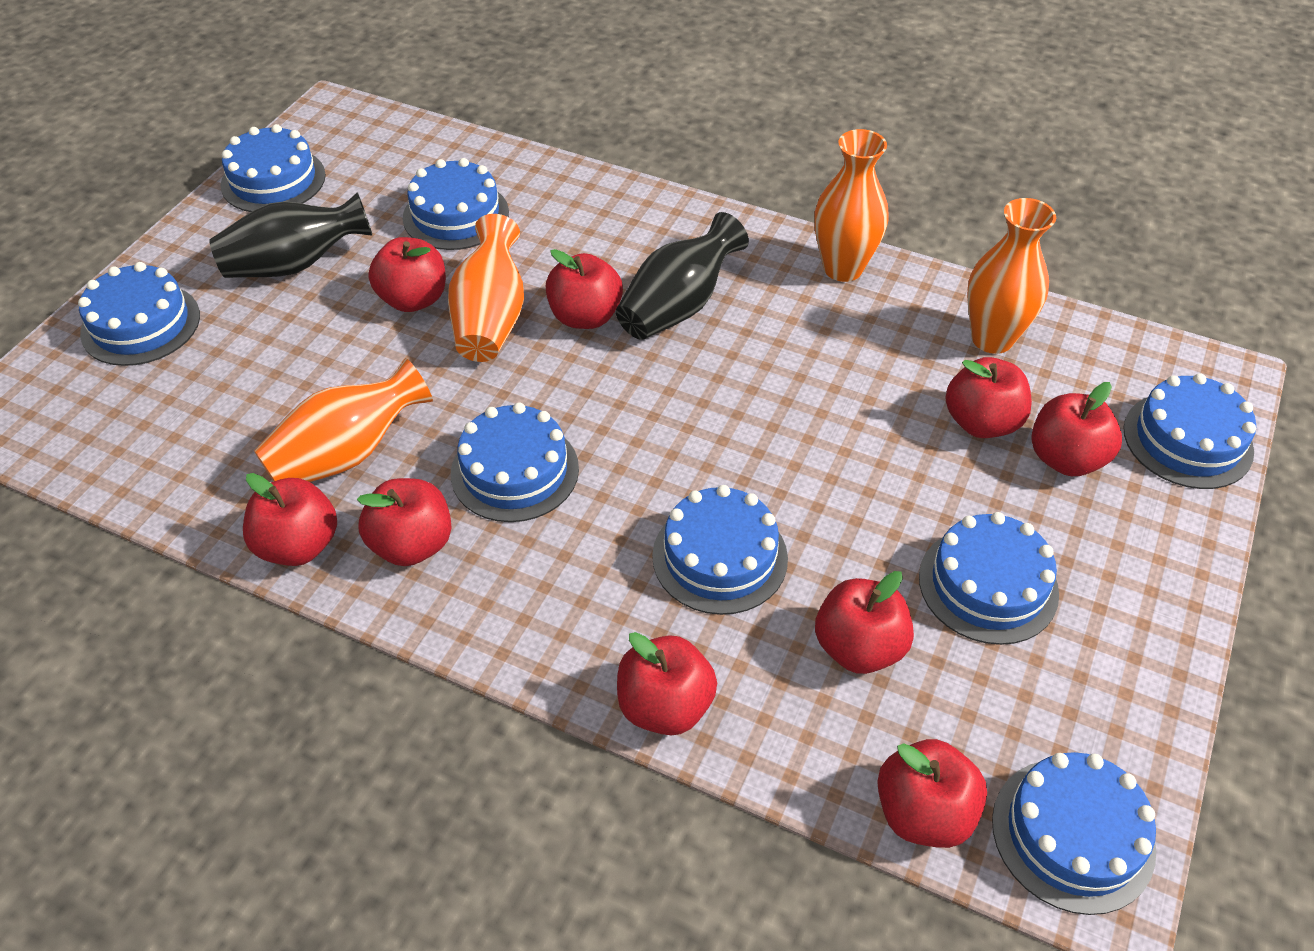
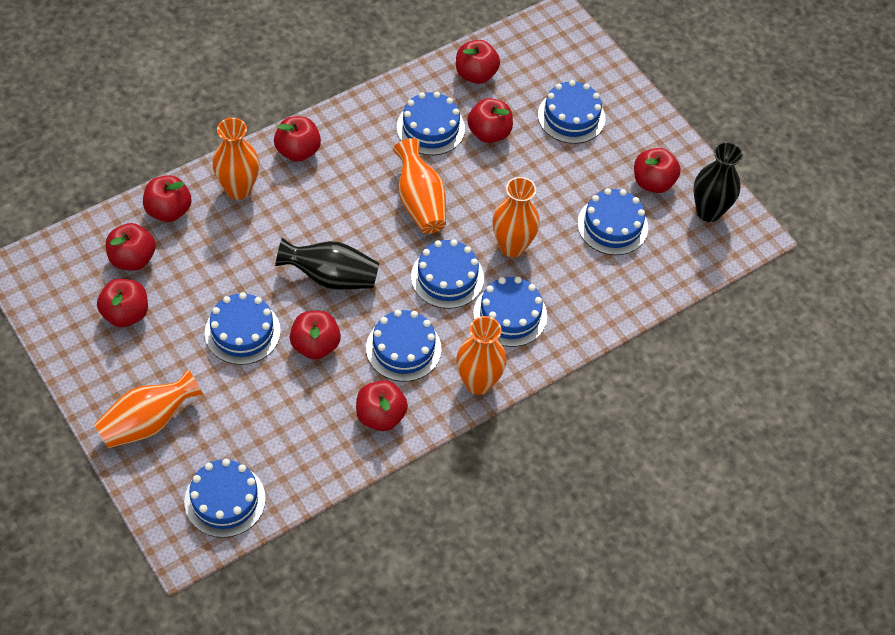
orange vase: [254,358,433,482] [448,214,524,362] [814,129,889,282] [967,198,1056,354] = 4 -> [94,369,204,448] [212,118,259,200] [393,138,446,234] [456,316,506,395] [492,177,540,257] = 5

